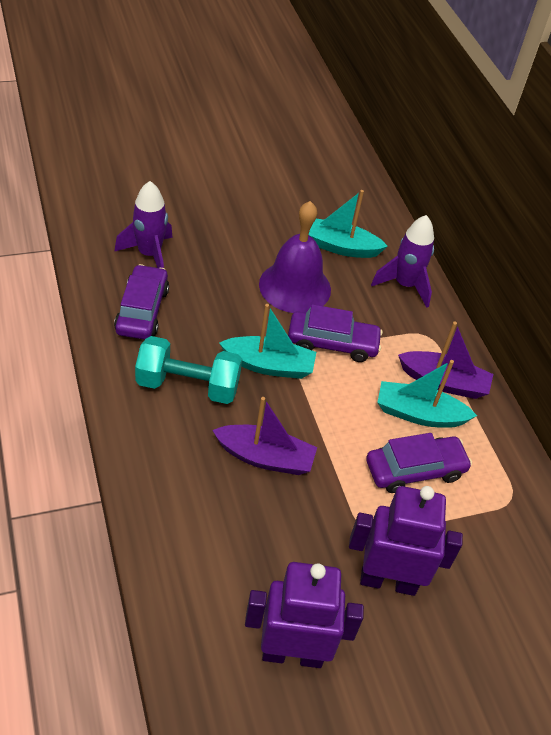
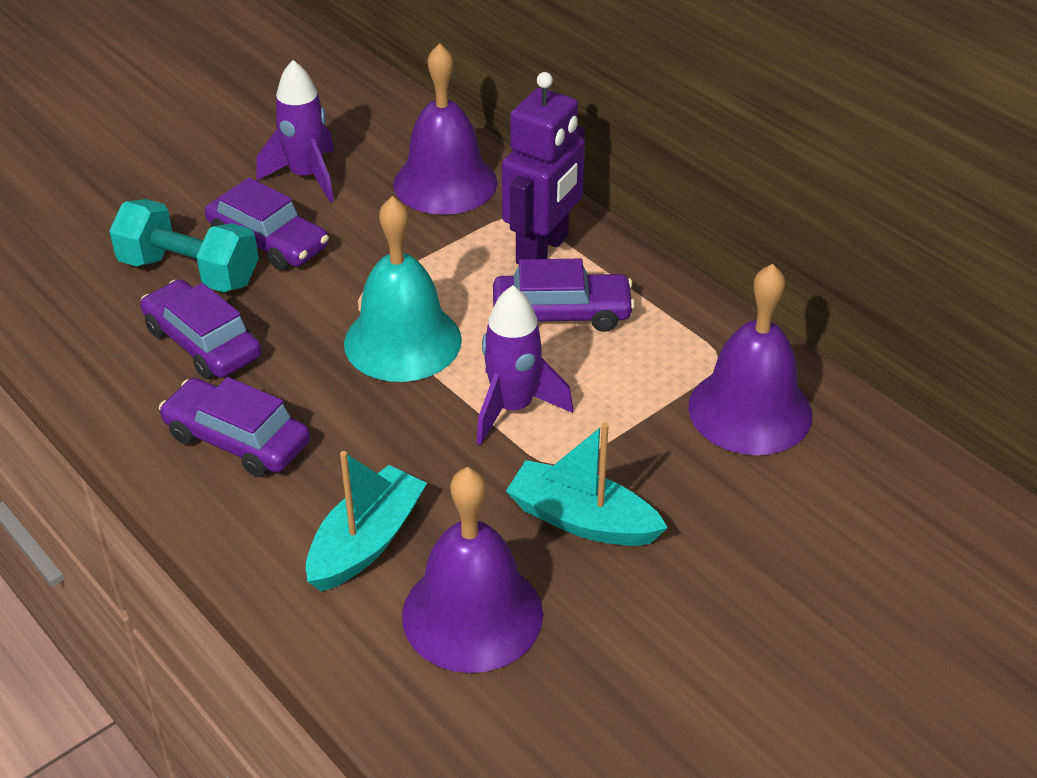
purple bell: [259,201,331,313] = 1 -> [393,43,497,215] [402,467,543,673] [688,264,812,455] = 3
purple boat: [212,397,317,475] [398,322,493,399] = 2 -> none = 0
purple car: [114,264,169,340] [288,304,383,362] [366,433,472,493] = 3 -> [140,279,261,379] [159,377,310,477] [205,178,329,271] [493,259,635,332] = 4
purple robot: [245,562,364,668] [349,486,463,596] = 2 -> [502,72,585,264] = 1
turquoise bell: none = 0 -> [344,196,462,382] = 1
turquoise boat: [219,304,316,379] [309,190,388,258] [377,360,477,428] = 3 -> [306,451,427,592] [506,423,668,546] = 2

